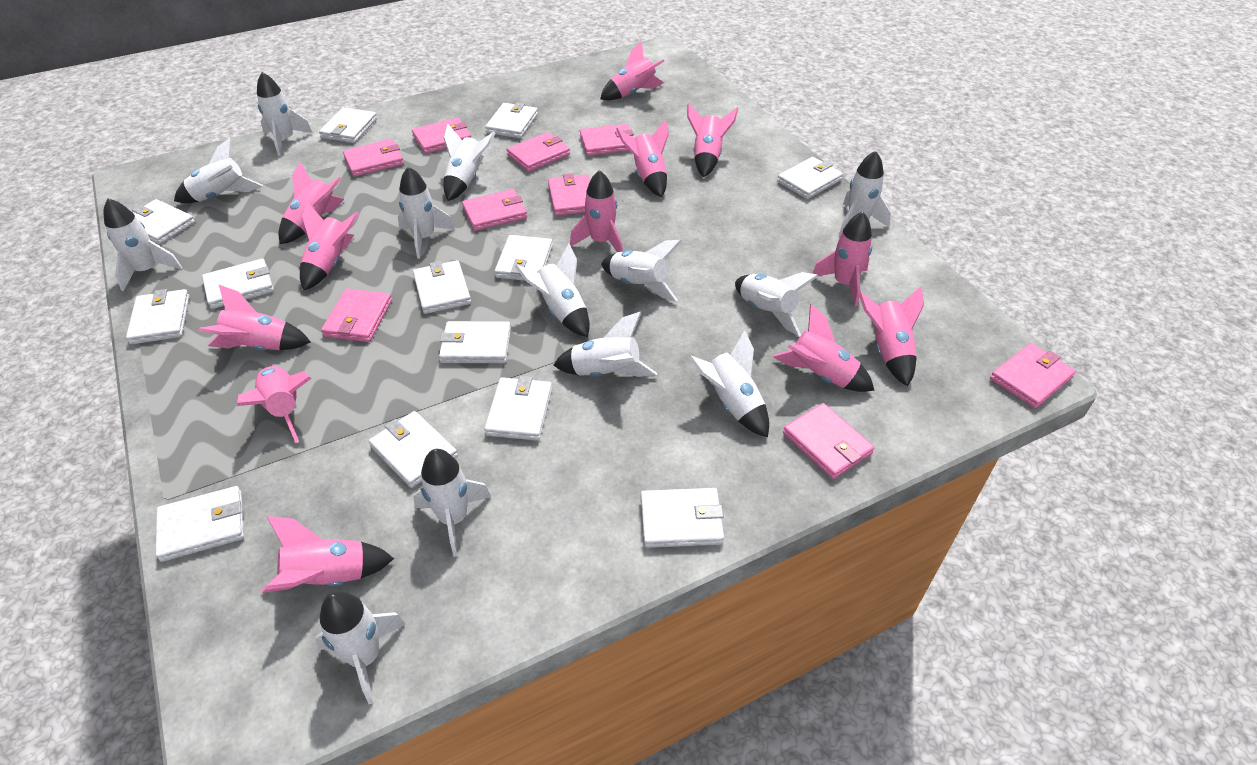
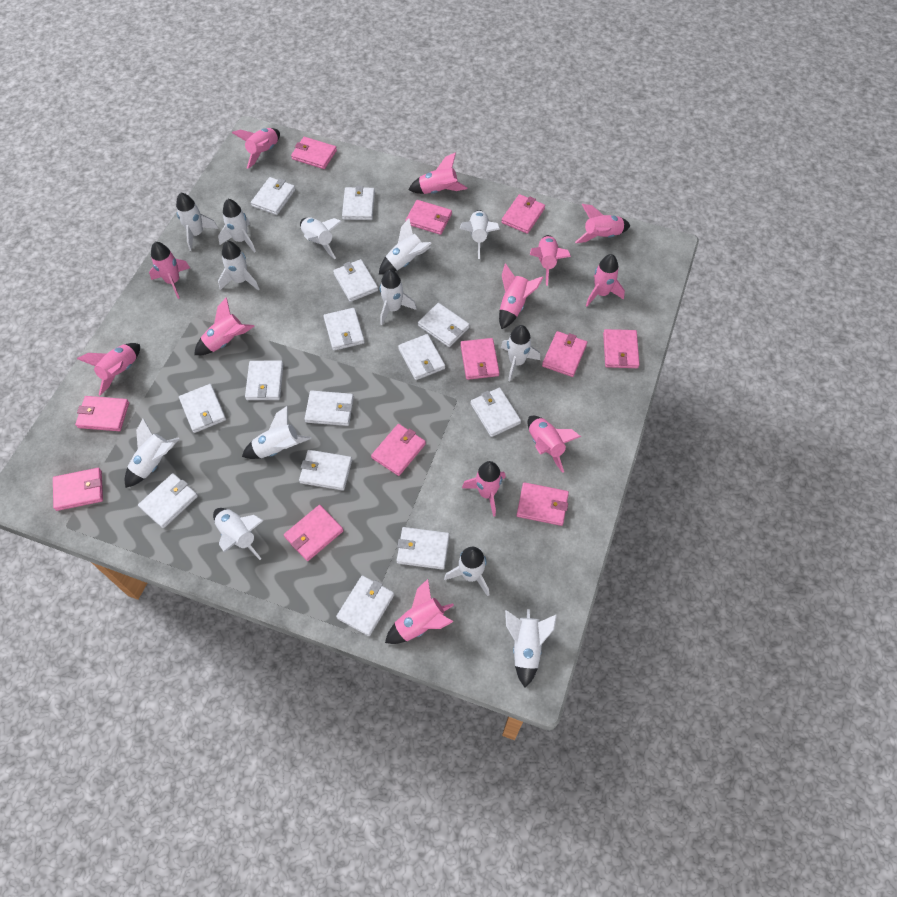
pink wallet: [321,289,392,342] [343,139,404,177] [412,118,471,154] [462,189,527,231] [507,132,570,172] [548,173,590,216] [580,124,634,156] [783,403,875,479] [990,343,1076,408] = 9 -> [53,468,103,511] [75,396,129,431] [284,505,344,561] [291,137,337,169] [371,424,426,476] [405,200,452,235] [461,338,500,380] [501,194,545,234] [517,482,569,526] [542,331,587,377] [603,329,640,368] = 11
white wallet: [126,289,190,344] [132,199,195,245] [155,486,244,562] [202,259,274,309] [319,107,377,143] [369,411,458,488] [413,260,471,314] [439,321,511,363] [484,376,552,441] [485,102,538,138] [494,235,553,281] [641,488,724,548] [777,157,843,199] = 13 -> [138,473,198,528] [179,384,226,433] [245,361,283,400] [251,177,295,215] [299,450,352,491] [305,390,354,426] [323,308,365,351] [333,259,378,302] [336,575,394,636] [342,186,375,220] [397,527,449,570] [398,334,445,380] [418,303,470,347] [470,388,521,437] = 14

